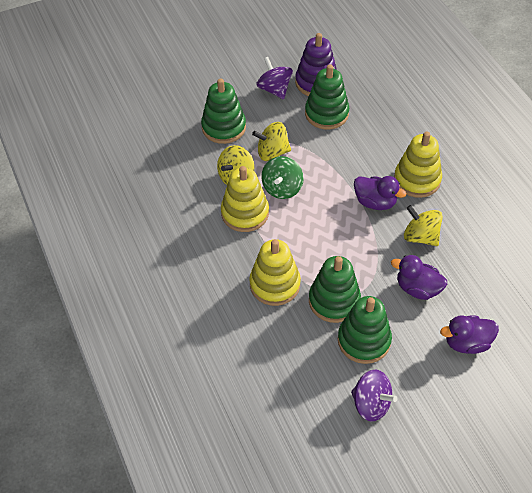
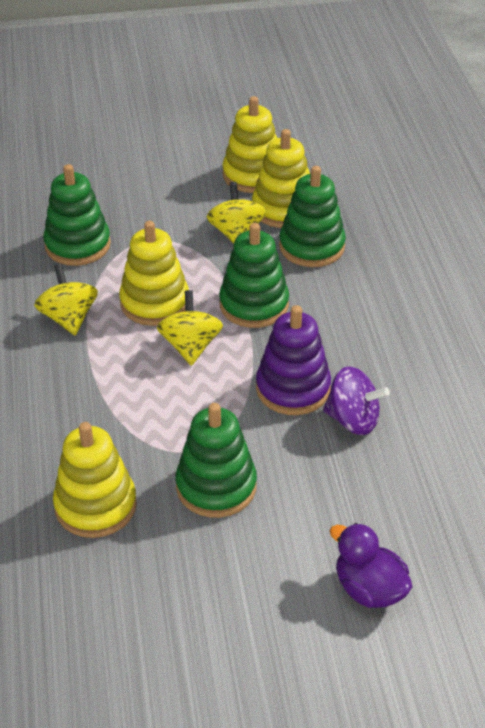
green spinning top: [261,156,304,199] = 1 -> none = 0
purple duck: [354,176,406,210] [391,255,447,300] [440,315,499,354] = 3 -> [330,523,412,608] = 1
purple spinning top: [256,57,293,99] [351,370,397,422] = 2 -> [323,367,390,435] = 1
yellow stacking toy: [221,166,269,232] [249,239,301,306] [394,132,442,198] = 3 -> [53,422,137,538] [119,221,189,326] [223,96,277,193] [252,129,310,228] = 4

